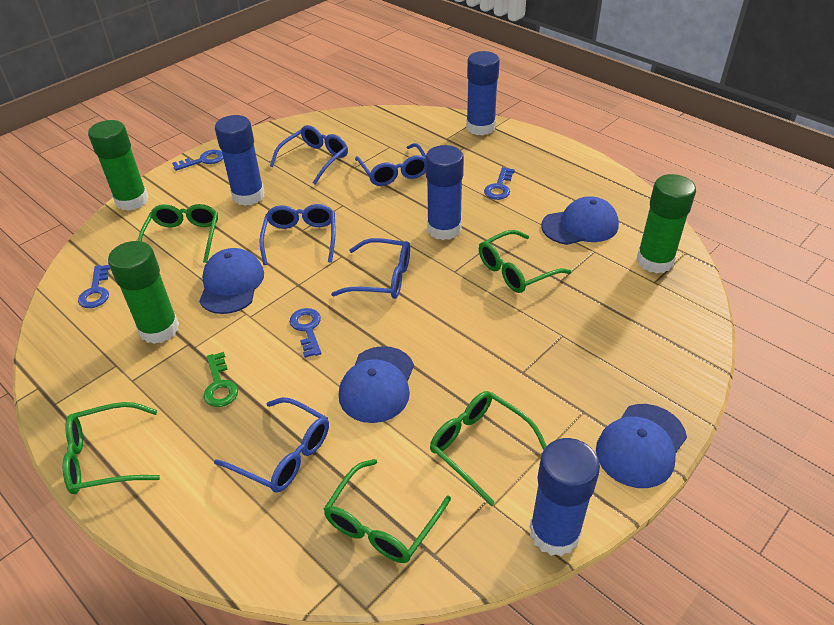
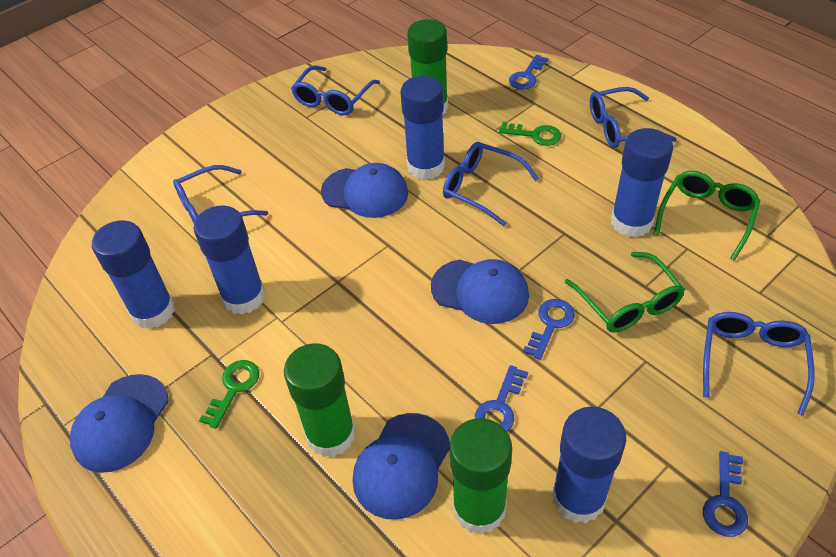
blue glue stick: [215,115,265,206] [426,145,464,240] [466,51,500,136] [530,438,600,556] = 4 -> [92,220,175,329] [194,205,265,314] [400,76,445,180] [552,406,626,523] [611,128,673,238] = 5
green glasses: [63,402,160,494] [138,204,218,263] [324,459,451,563] [430,391,547,506] [479,230,572,293] = 5 -> [565,252,685,333] [654,171,760,261] = 2
green key: [204,352,238,407] = 1 -> [199,360,260,429] [499,122,561,146] = 2

